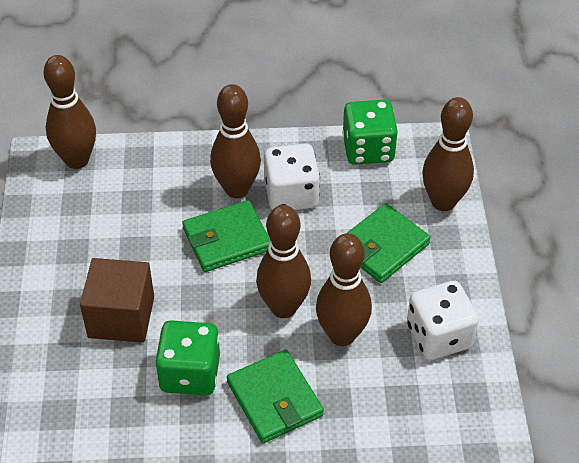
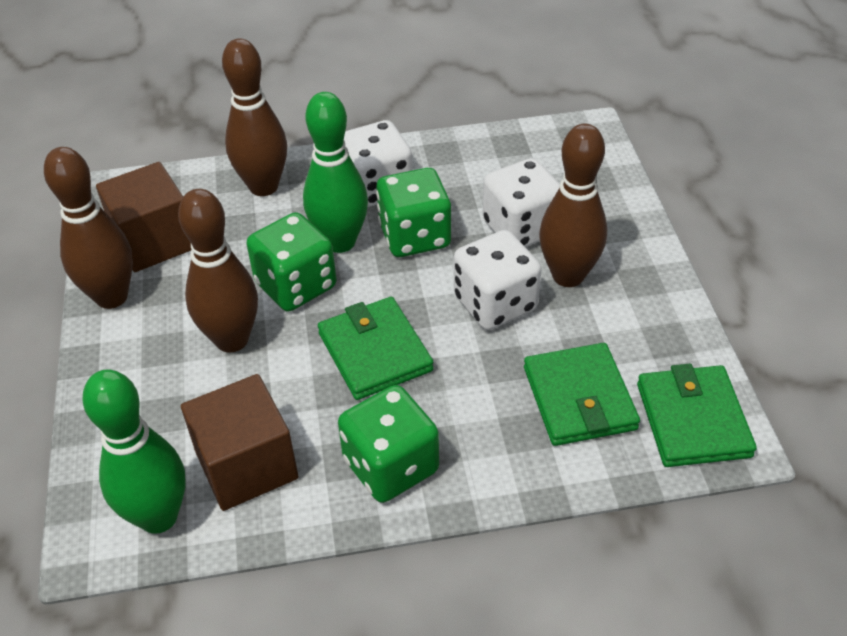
brown bowling pin: [43,55,96,169] [210,84,261,198] [256,205,311,318] [316,233,372,346] [422,97,474,211] = 5 -> [44,147,133,309] [178,189,258,352] [222,38,287,196] [539,124,607,287] = 4
brown cube: [80,258,154,343] = 1 -> [96,162,192,272] [181,374,298,511] = 2
green bowling pin: none = 0 -> [82,369,185,534] [303,92,368,253] = 2
green dice: [155,320,220,396] [342,100,398,165] = 2 -> [246,212,336,312] [338,385,439,503] [376,168,451,257] = 3
white dice: [264,144,320,210] [407,281,479,360] = 2 -> [344,120,412,207] [454,230,541,330] [483,158,560,247] = 3

